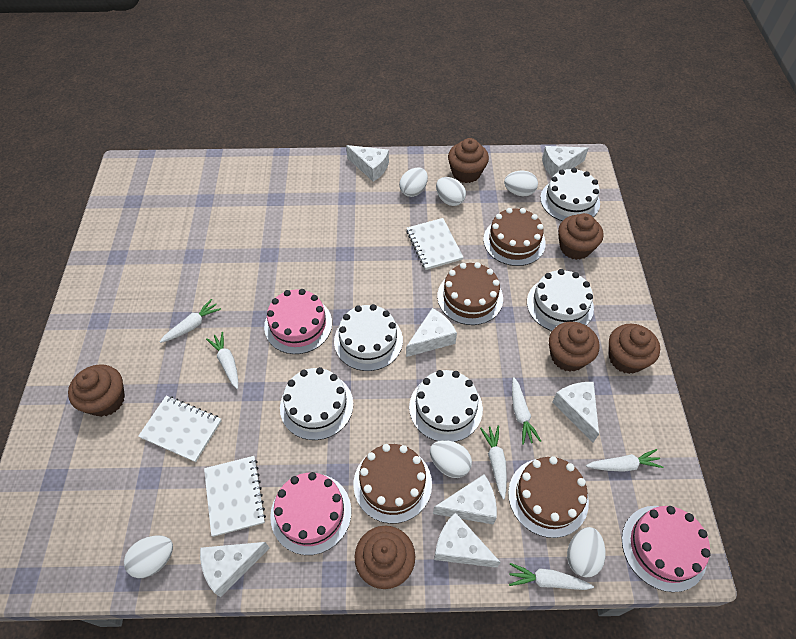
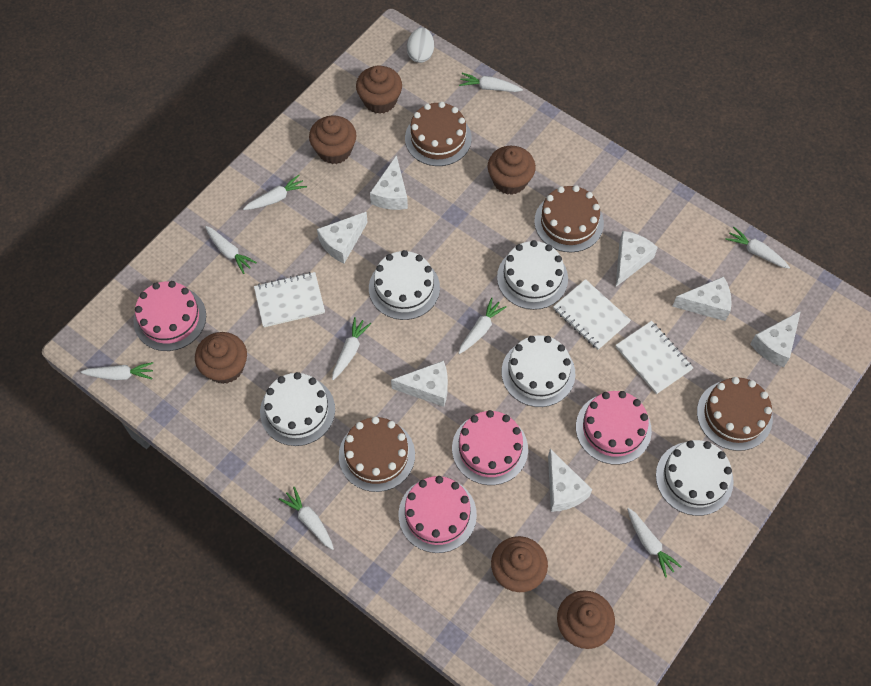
pink cake: [264,289,332,354] [270,472,351,555] [622,506,711,592] = 3 -> [133,281,206,351] [399,476,477,553] [452,410,528,485] [576,391,652,465] = 4
white carrot: [160,299,221,343] [206,332,238,389] [480,425,507,500] [509,563,594,590] [512,377,541,445] [586,449,663,472] = 6 -> [81,362,153,380] [205,226,257,274] [243,175,307,210] [279,487,334,550] [332,317,371,380] [458,297,507,354] [459,73,523,92] [627,508,682,578] [725,227,790,269] = 9
white egg: [124,535,173,578] [399,167,428,197] [430,440,472,478] [436,177,466,206] [504,171,538,196] [567,527,606,577] = 6 -> [407,28,434,63] = 1

